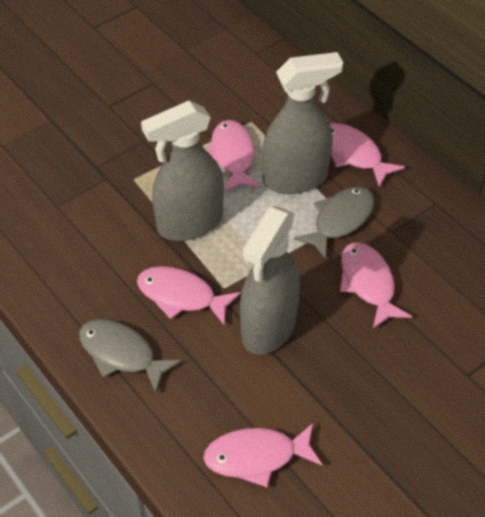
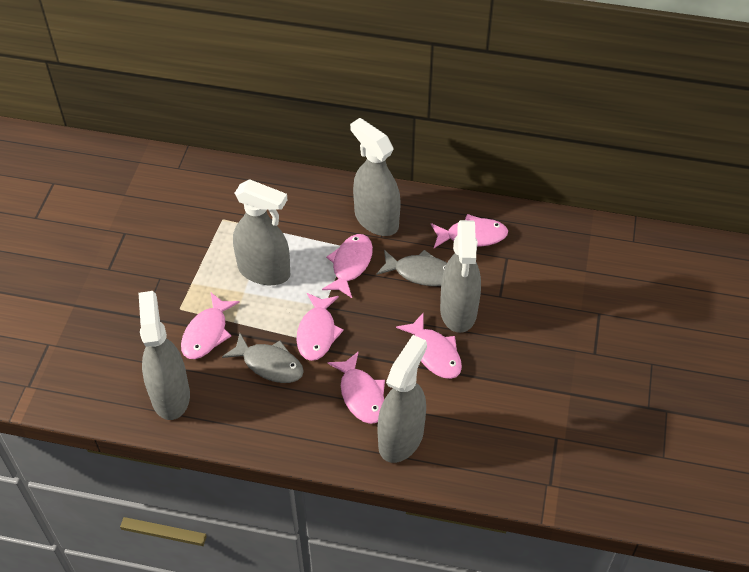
grey spray bottle: [141,101,224,241] [240,207,300,355] [262,52,343,194] = 3 -> [139,291,190,420] [233,179,290,285] [350,118,401,236] [377,335,427,463] [440,220,481,333] = 5
pink fish: [137,266,241,326] [203,423,323,487] [207,120,261,191] [330,123,405,187] [340,242,412,329] = 5 -> [181,293,240,359] [297,293,344,361] [322,234,373,298] [328,351,385,424] [396,313,462,379] [431,214,508,248] = 6

